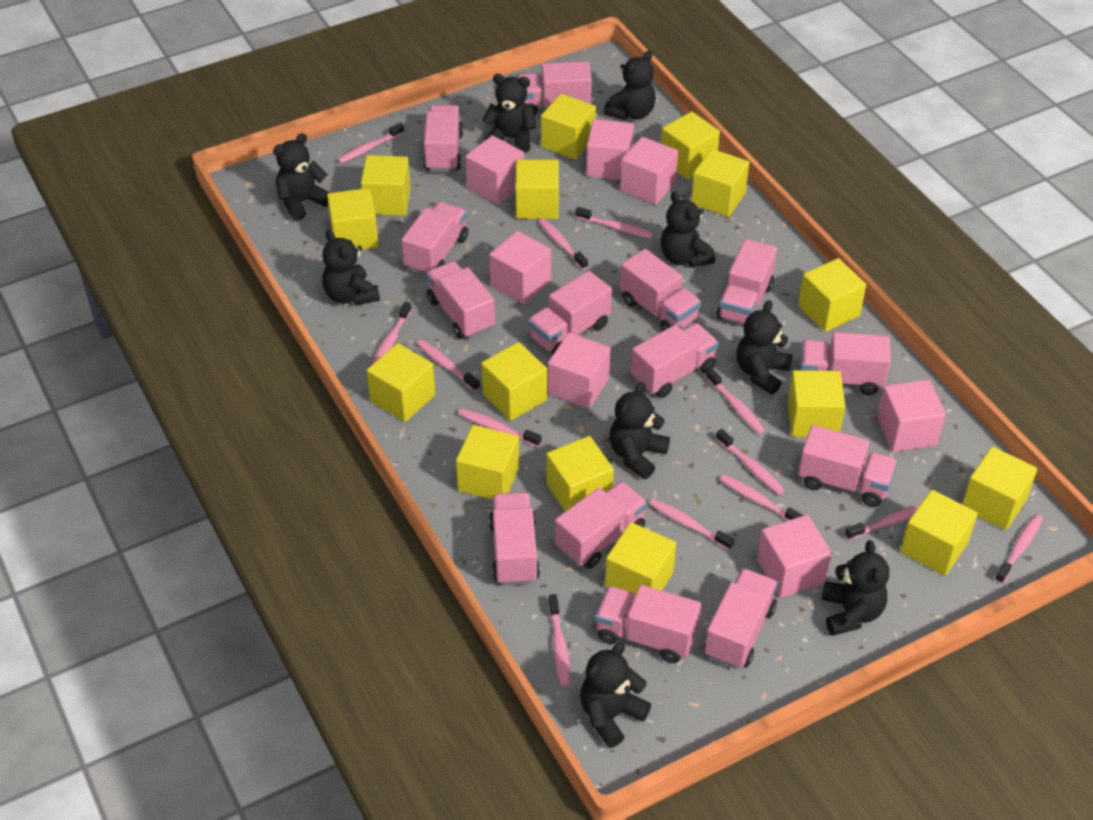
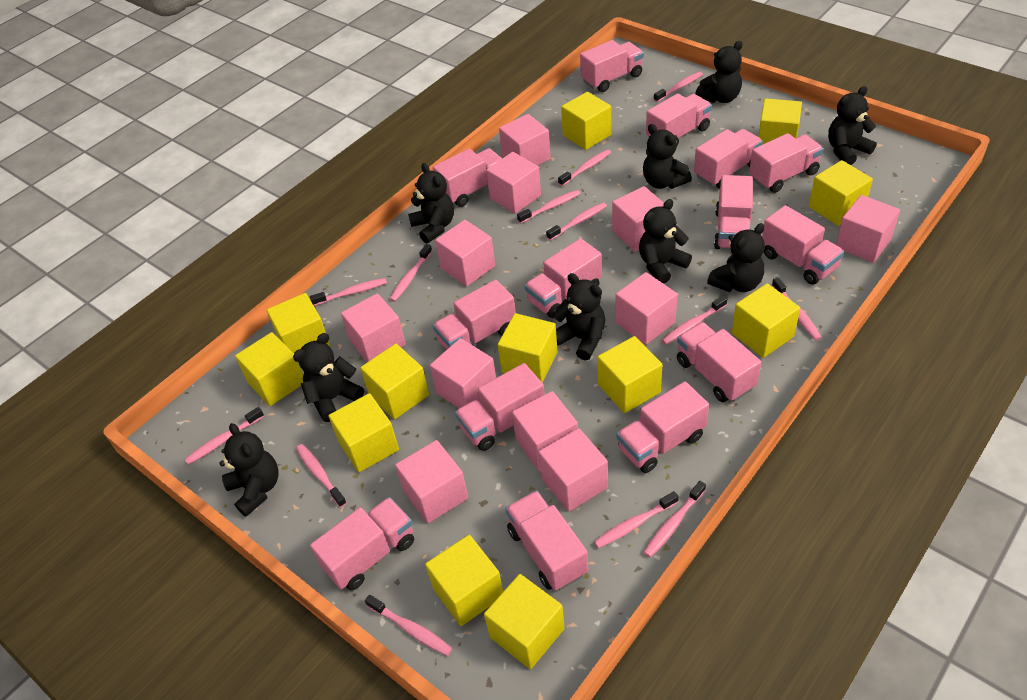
pink cube: [465,136,524,204] [489,231,551,304] [548,333,611,409] [586,119,634,180] [620,137,678,205] [757,515,832,598] [877,379,946,452] = 7 -> [341,293,406,362] [395,440,468,523] [430,338,496,408] [435,220,495,286] [486,152,541,214] [499,114,551,166] [512,391,578,471] [538,428,608,512] [612,186,664,252] [616,272,677,345] [836,195,900,263] = 11
yellow cube: [327,188,379,250] [361,155,411,216] [367,343,435,422] [456,425,520,500] [481,342,547,421] [515,160,559,219] [541,94,596,160] [546,436,614,511] [605,522,676,595] [661,112,720,179] [691,149,749,217] [788,370,845,437] [798,258,866,332] [900,490,978,576] [962,446,1038,530] = 15 -> [235,332,303,406] [267,293,330,353] [328,393,399,472] [360,344,429,419] [425,535,503,626] [484,574,565,669] [498,313,558,382] [561,92,611,150] [598,336,662,413] [732,283,800,358] [758,98,802,145] [809,160,873,226] = 12

